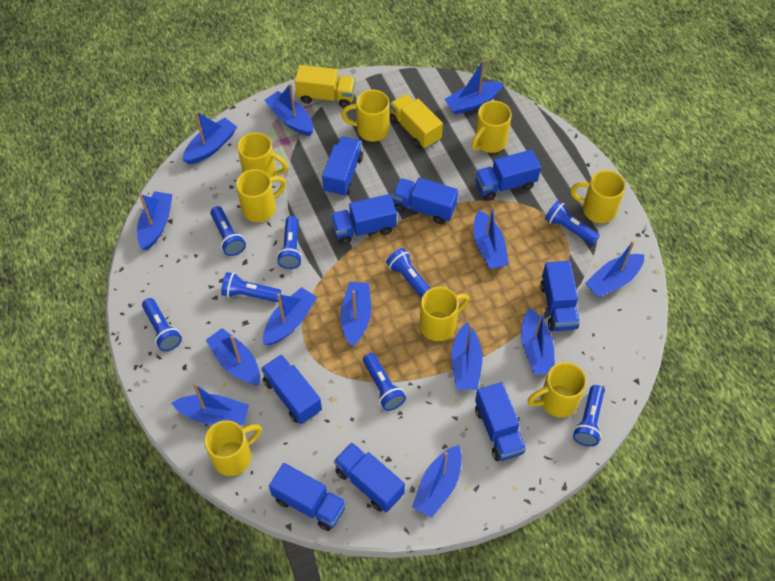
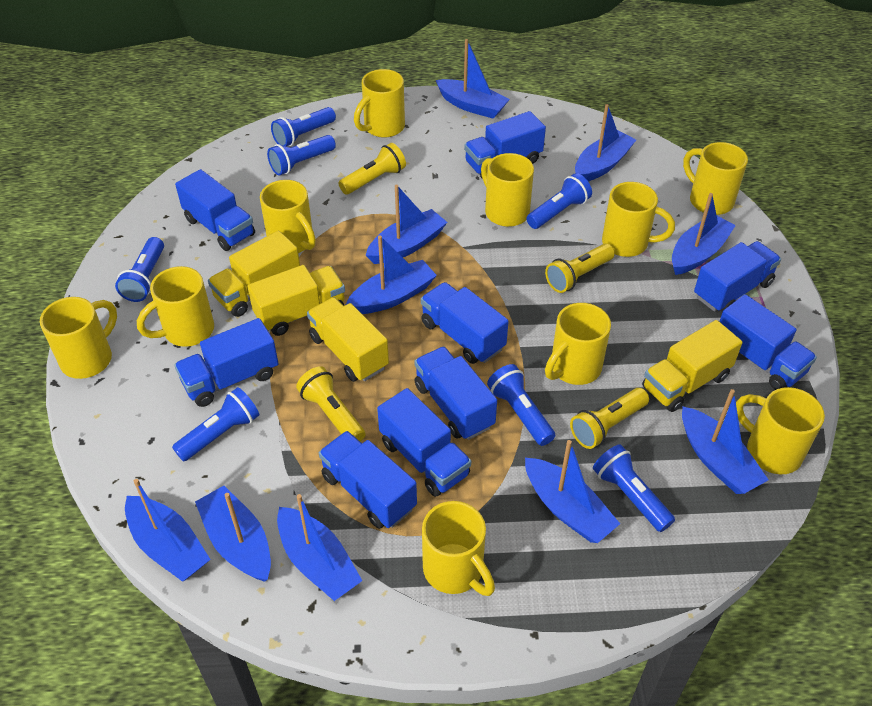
blue boat: [137,191,173,250] [172,383,249,425] [182,111,237,164] [206,328,260,385] [263,287,317,345] [264,83,313,136] [341,282,371,346] [412,445,462,518] [444,60,504,115] [451,322,483,390] [474,204,509,269] [521,308,555,375] [585,241,645,298] = 13 -> [125,479,211,582] [195,486,271,582] [277,494,362,601] [346,235,437,314] [366,185,447,264] [436,39,510,119] [525,440,620,543] [575,104,636,182] [672,193,736,275] [682,389,768,494] = 10
blue flashlight: [142,298,182,351] [210,206,246,256] [221,272,281,302] [277,216,302,269] [363,353,406,411] [386,248,431,298] [545,200,600,245] [573,385,604,446] = 8 -> [115,237,164,302] [172,387,259,461] [267,135,336,175] [271,107,336,147] [487,364,555,446] [526,173,592,229] [593,444,675,532] = 7
yellow flashlight: none = 0 -> [296,366,366,442] [338,143,406,195] [545,244,615,293] [570,388,649,449] = 4
yellow mug: [204,420,262,476] [236,169,286,222] [237,132,288,177] [341,90,389,142] [420,287,470,341] [471,101,512,153] [528,362,587,417] [570,170,626,223] = 8 -> [40,297,117,379] [137,266,214,347] [260,180,316,253] [354,69,405,138] [422,501,495,596] [481,153,534,227] [545,303,611,385] [602,182,675,257] [683,142,748,215] [736,387,825,474] = 10
yellow truck: [295,65,356,108] [390,94,443,149] = 2 -> [208,231,300,317] [247,265,345,336] [307,297,389,382] [642,320,743,412] = 4

